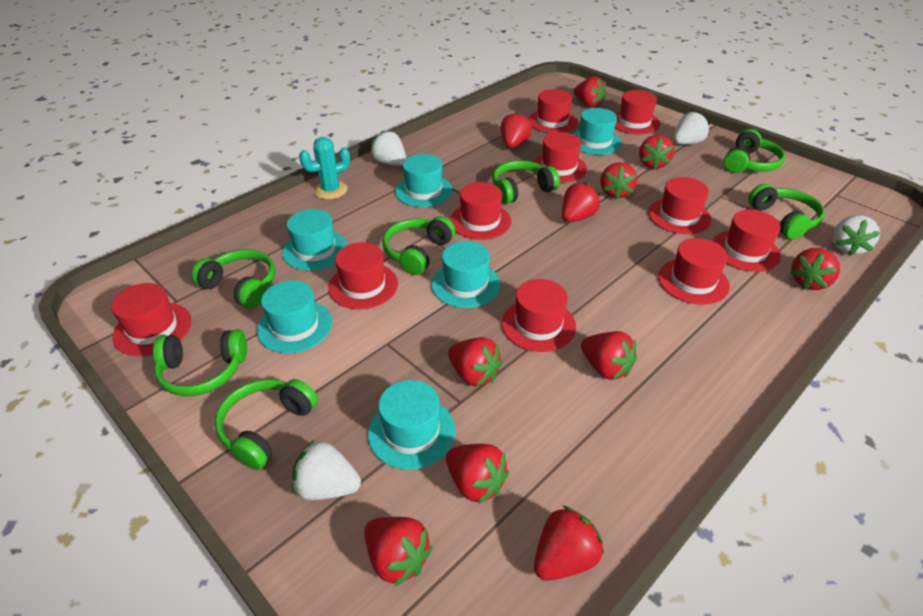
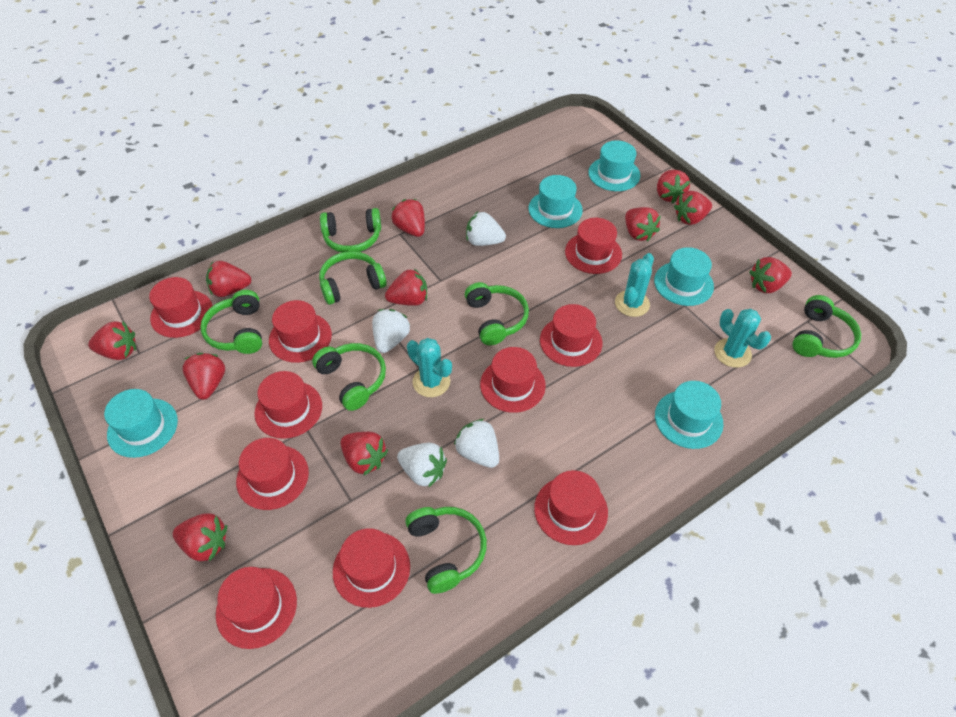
turquoise cactus: [299,137,350,199] = 1 -> [407,338,452,397] [615,253,654,317] [714,309,771,368] = 3
turquoise hat: [257,280,332,353] [282,209,348,271] [368,380,455,470] [395,154,453,207] [431,241,501,308] [573,108,622,155] = 6 -> [104,389,178,458] [528,175,583,228] [588,140,640,191] [654,247,714,306] [655,381,724,449] = 5

